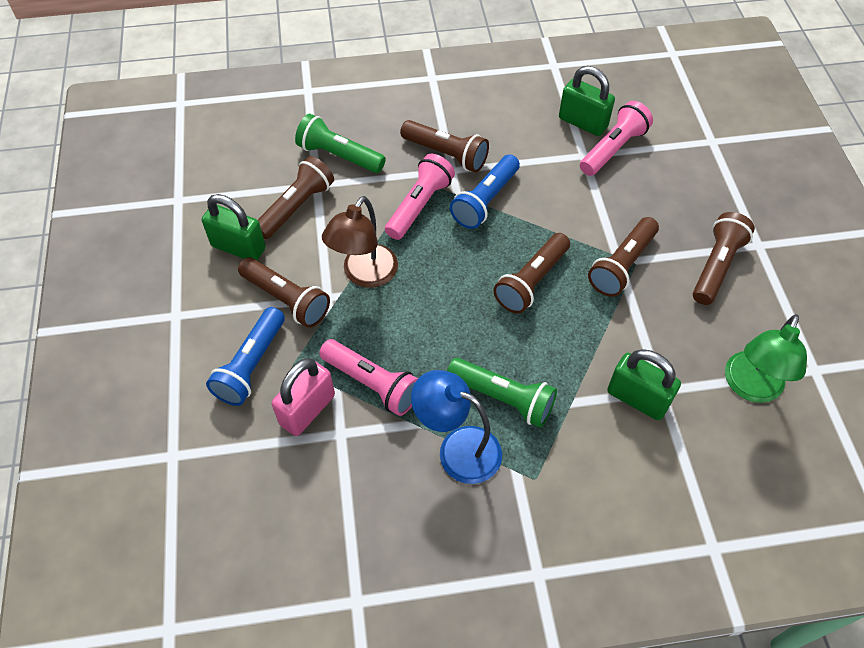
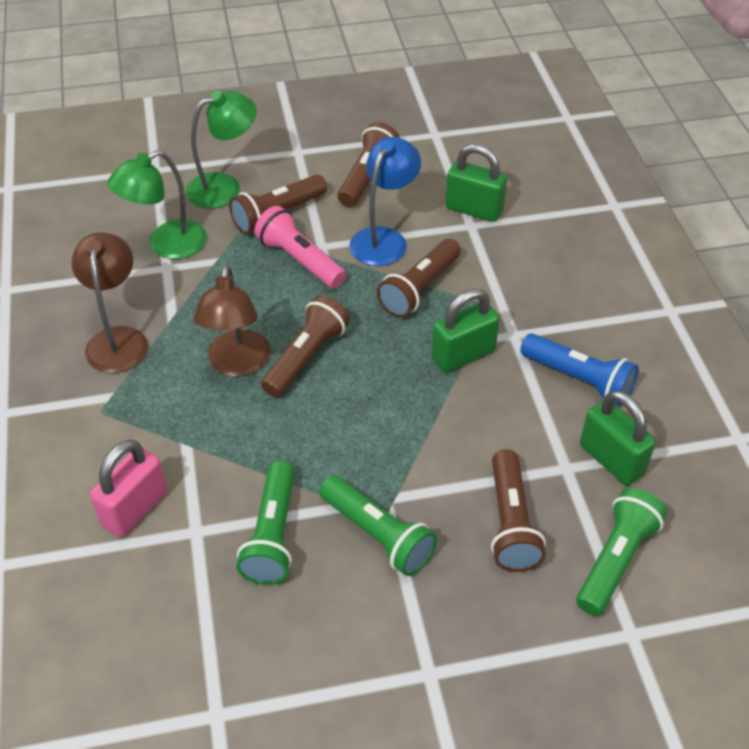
blue flashlight: [206,307,285,406] [450,155,520,229] = 2 -> [520,333,639,406] = 1
brown flashlight: [238,257,330,328] [258,156,334,239] [400,120,489,172] [493,233,570,314] [588,217,659,297] [693,212,755,305] = 6 -> [229,174,327,234] [261,295,350,397] [337,122,400,207] [377,239,461,318] [491,449,546,572] = 5
brown lamp: [322,196,398,288] = 1 -> [71,232,148,373] [193,265,271,377] = 2
green flashlight: [295,114,386,173] [447,358,557,428] = 2 -> [237,461,295,585] [319,475,437,576] [576,488,667,616] = 3
green lamp: [725,314,807,403] = 1 -> [107,150,207,259] [185,91,257,209] = 2
pink flashlight: [319,339,418,416] [385,154,455,240] [580,101,653,176] = 3 -> [254,206,346,288] = 1

